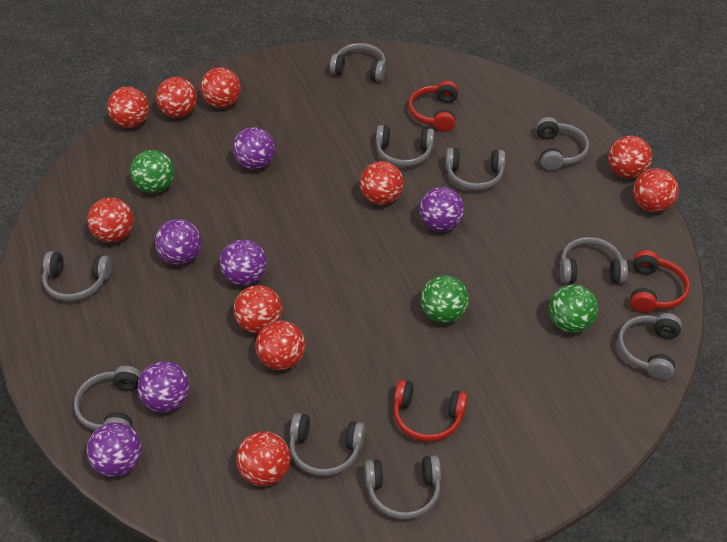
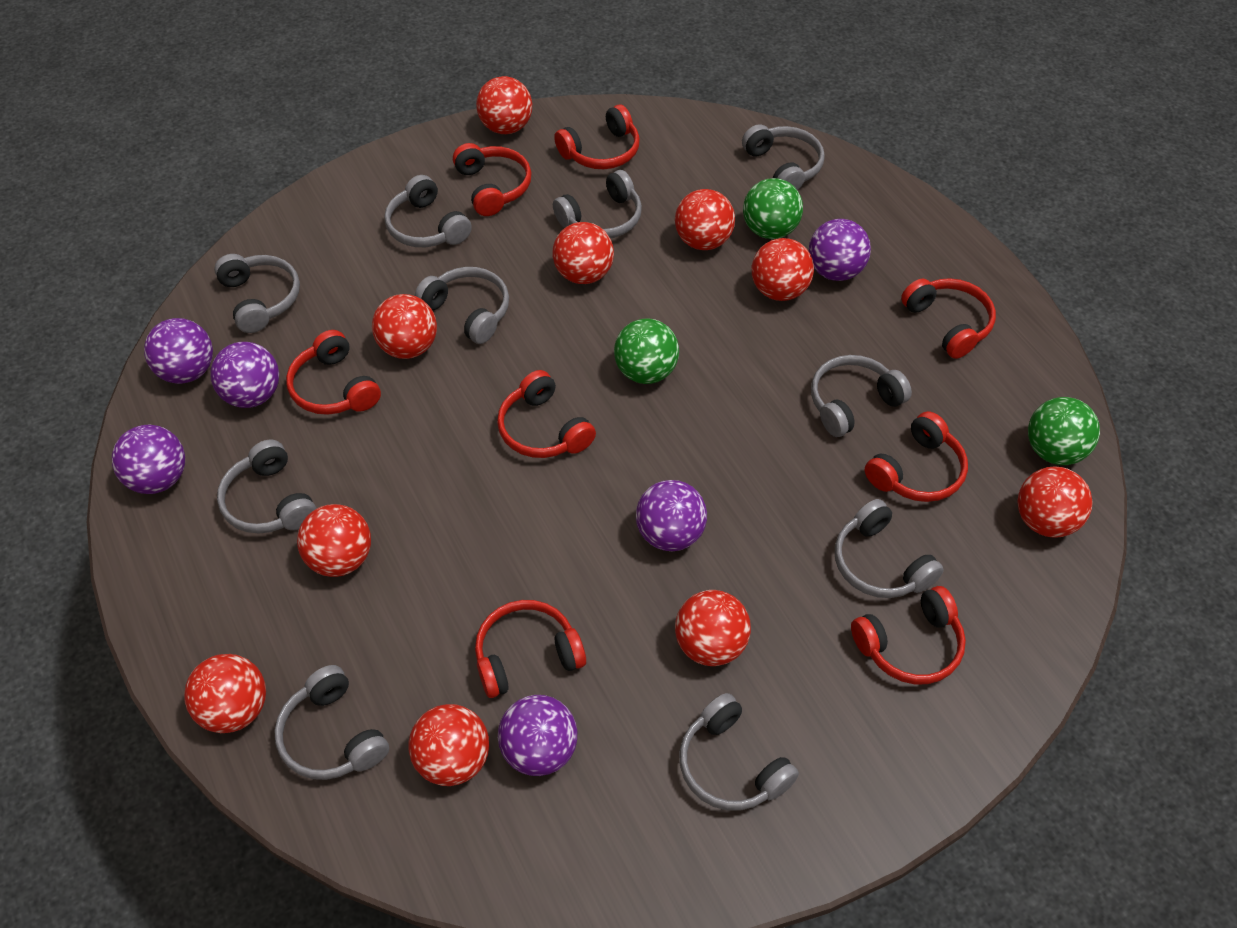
red headphones: [394,379,468,442] [408,81,458,132] [630,250,690,313] = 3 -> [286,330,381,415] [453,143,532,216] [475,600,586,698] [497,370,596,458] [554,105,640,169] [851,586,966,684] [865,411,968,502] [901,278,996,359] = 8

